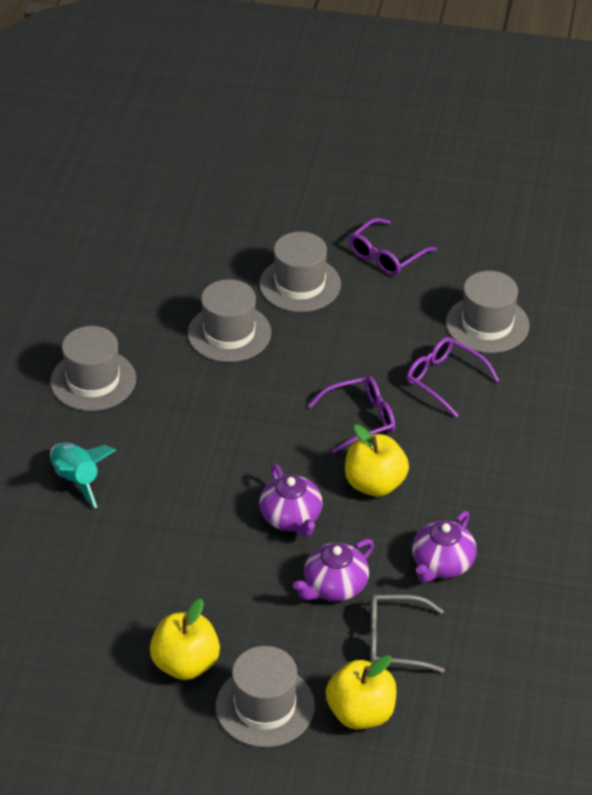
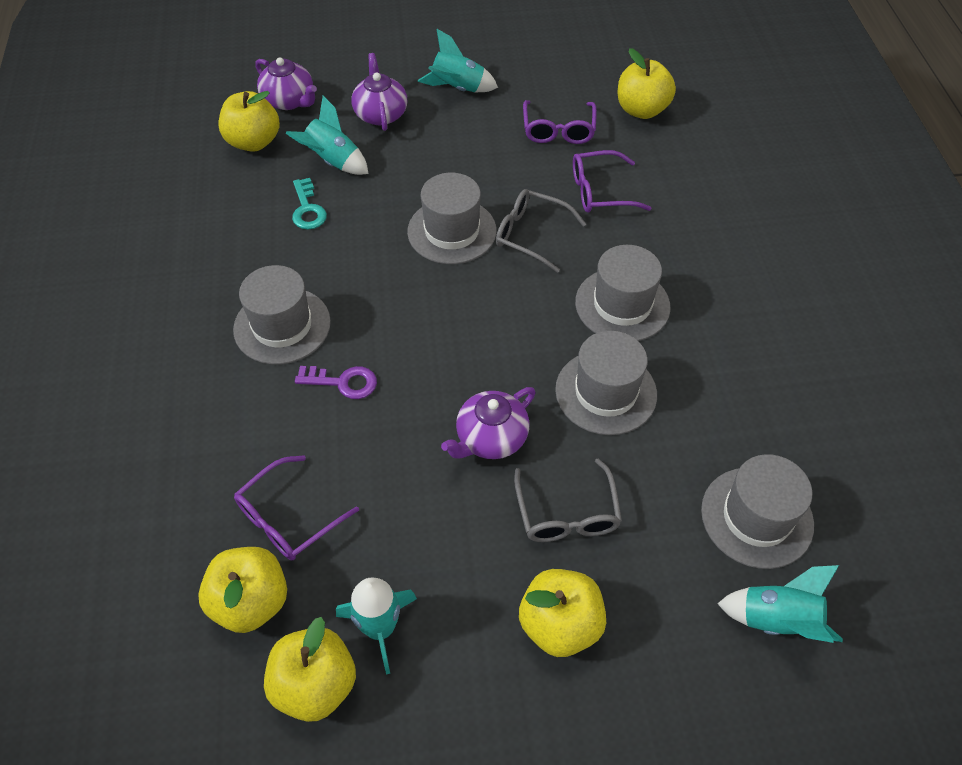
grey glasses: [370,595,445,673] = 1 -> [496,189,586,273] [514,458,622,542] = 2
purple key: none = 0 -> [295,366,377,399] = 1
turquoise key: none = 0 -> [292,178,327,229] = 1
turquoise rocket: [50,442,116,508] = 1 -> [285,96,368,175] [336,577,417,675] [418,29,498,92] [717,565,843,643] = 4
yellow apple: [150,599,220,680] [326,655,397,729] [345,424,409,497] = 3 -> [198,547,287,633] [219,91,280,152] [264,617,356,722] [519,569,606,657] [617,48,676,119] = 5

